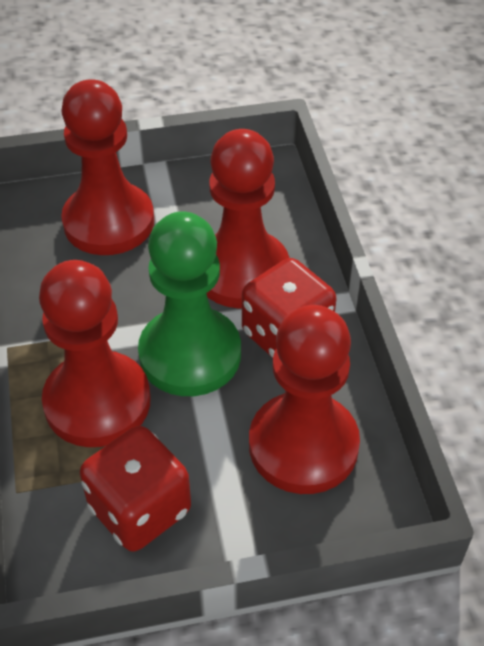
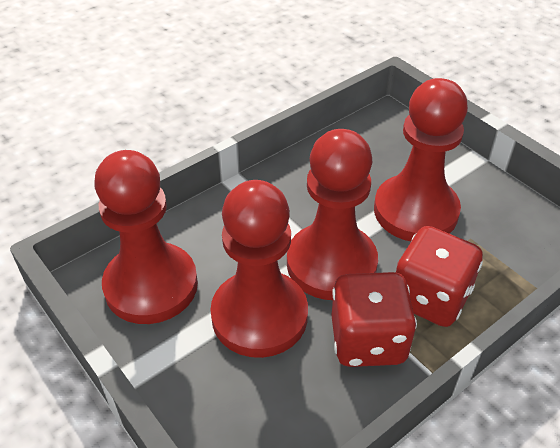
green pawn: [138,211,241,396] = 1 -> none = 0

